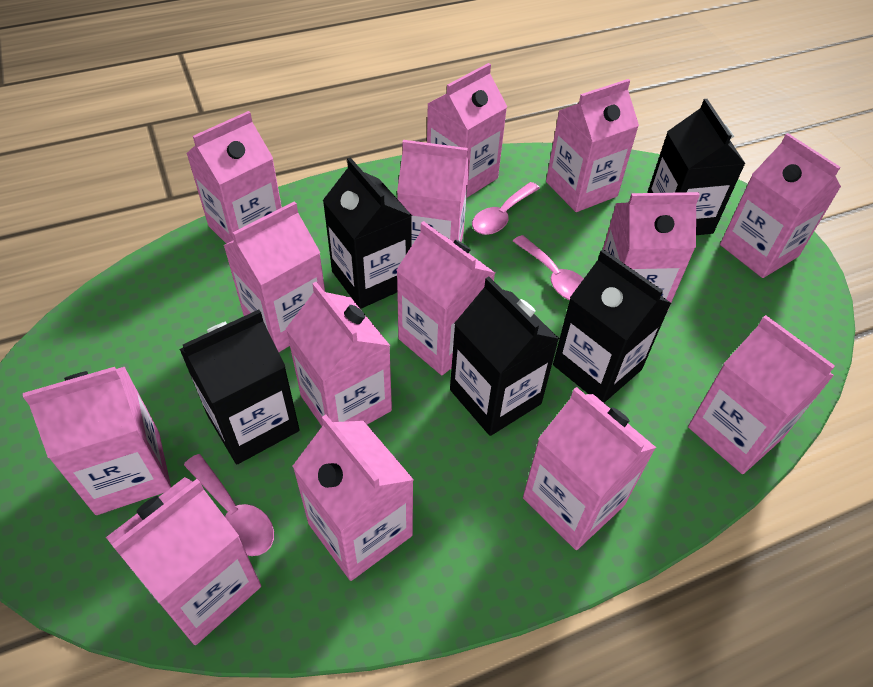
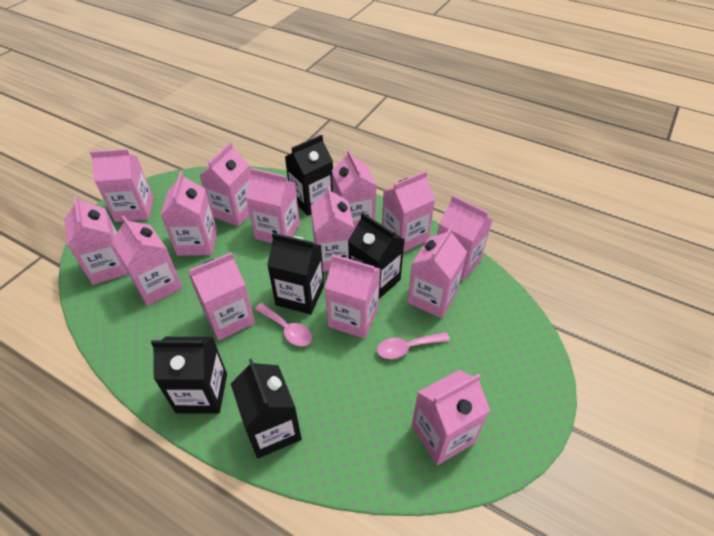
pink spoon: [184,454,274,556] [472,182,540,235] [513,235,584,300] = 3 -> [255,303,312,346] [377,332,450,359] = 2

